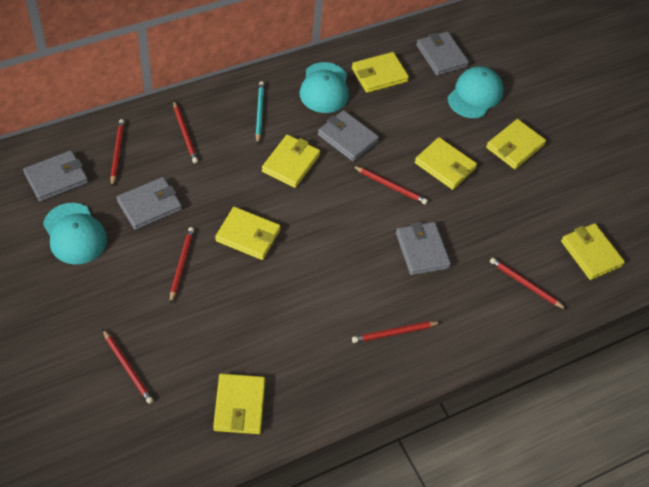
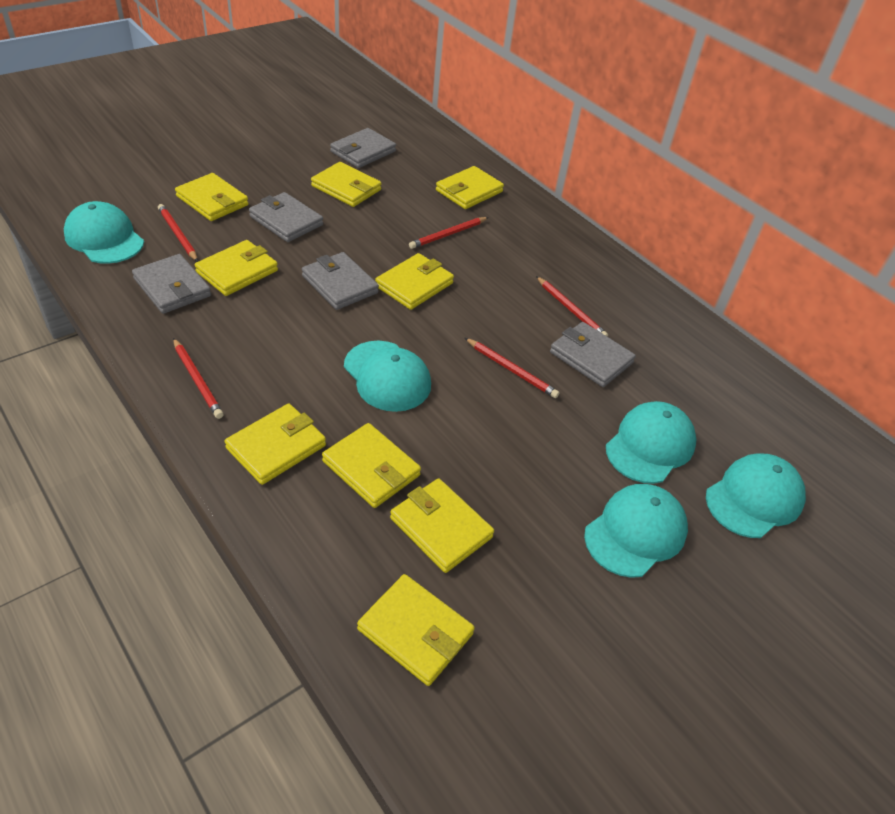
red pencil: [103,329,154,404] [110,119,125,187] [170,227,194,304] [173,101,198,163] [352,321,441,343] [353,166,428,205] [490,257,567,310] = 7 -> [158,204,198,262] [173,338,224,419] [409,217,489,249] [465,338,560,398] [536,276,608,337] = 5
turquoise cap: [43,203,107,265] [300,62,349,113] [447,66,504,118] = 3 -> [64,201,144,264] [344,341,431,412] [584,484,688,578] [606,401,696,484] [706,453,806,538] = 5
turquoise pencil: [256,81,264,144] = 1 -> none = 0
yellow wallet: [213,374,266,434] [215,207,281,260] [262,135,320,188] [352,52,409,93] [415,137,477,190] [486,119,546,169] [561,223,625,280] = 7 -> [175,173,249,221] [195,240,278,296] [224,404,326,485] [311,162,382,207] [322,423,421,508] [357,574,475,686] [375,253,454,310] [390,478,494,573] [436,166,504,209] = 9

